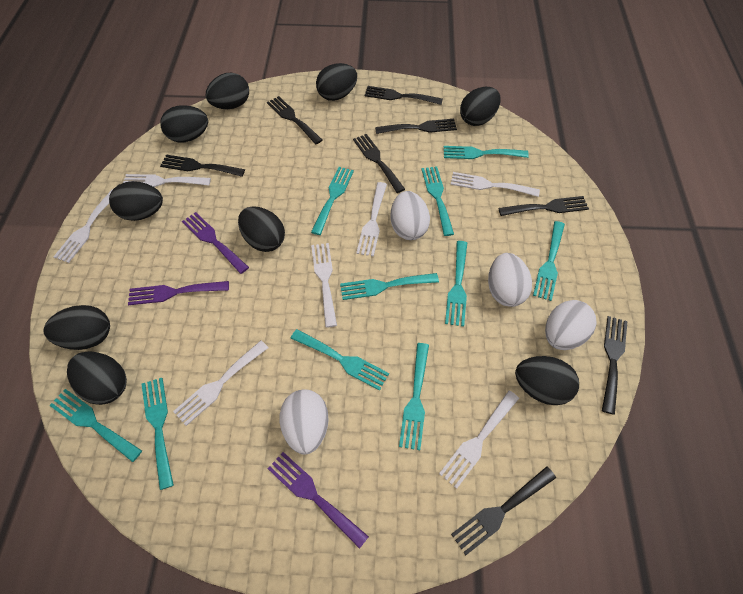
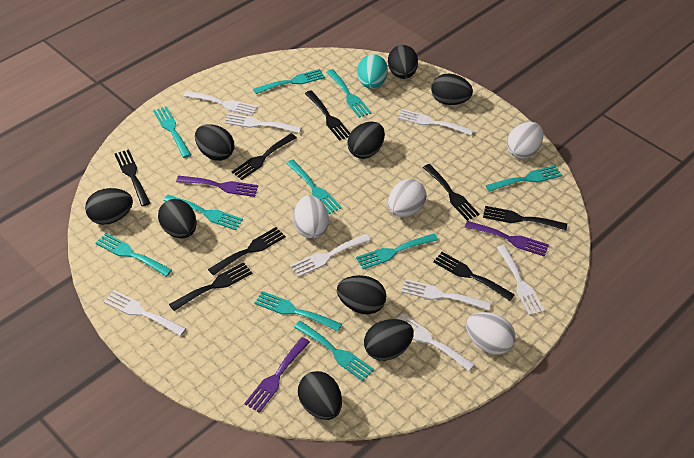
turquoise egg: none = 0 -> [357,54,388,89] = 1
white fork: [54,189,113,263] [123,174,211,187] [173,341,268,426] [311,243,337,328] [356,182,387,256] [439,391,519,489] [451,172,540,197] = 7 -> [104,290,186,336] [184,91,257,116] [224,113,302,133] [290,234,371,277] [398,109,473,135] [398,314,475,371] [401,279,491,310] [497,245,545,315] = 8

